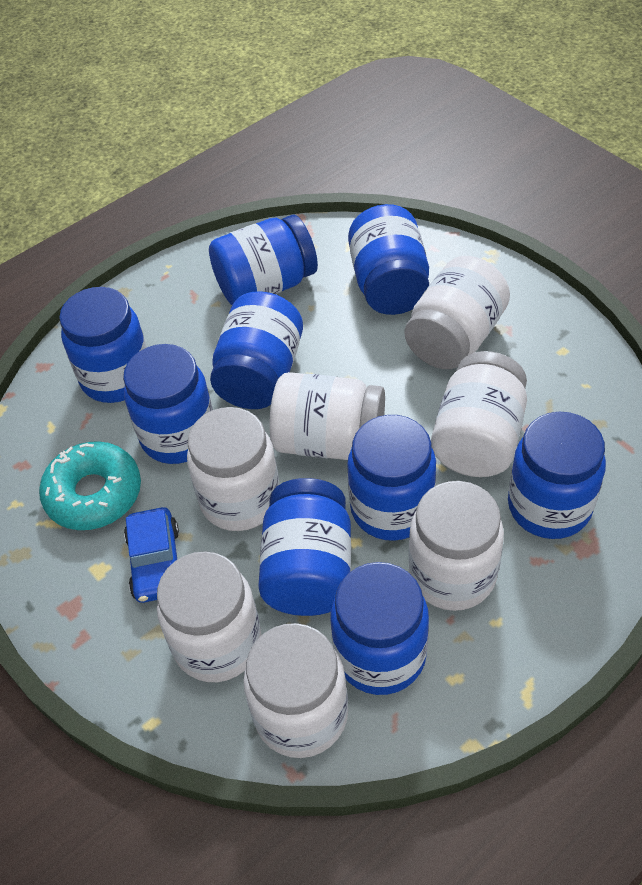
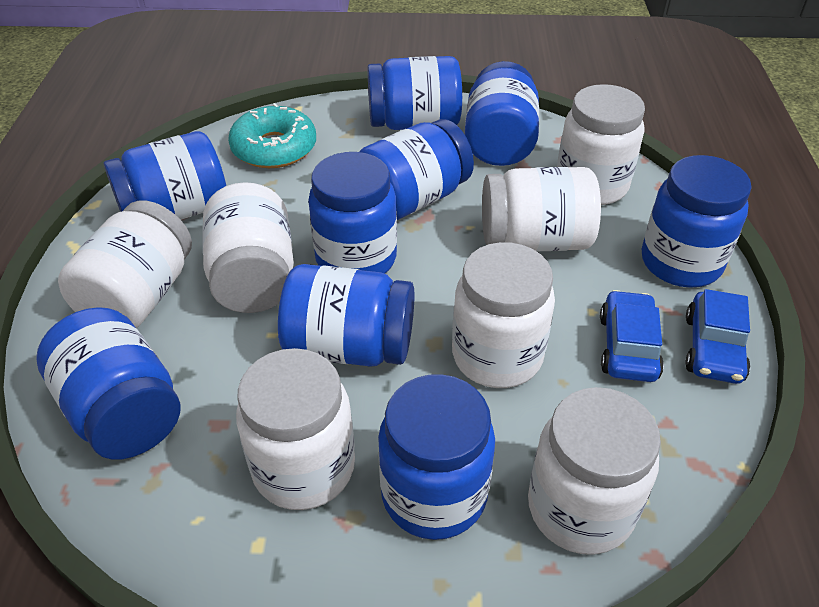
blue car: [124,507,179,603] = 1 -> [600,290,664,382] [685,289,750,384] = 2

